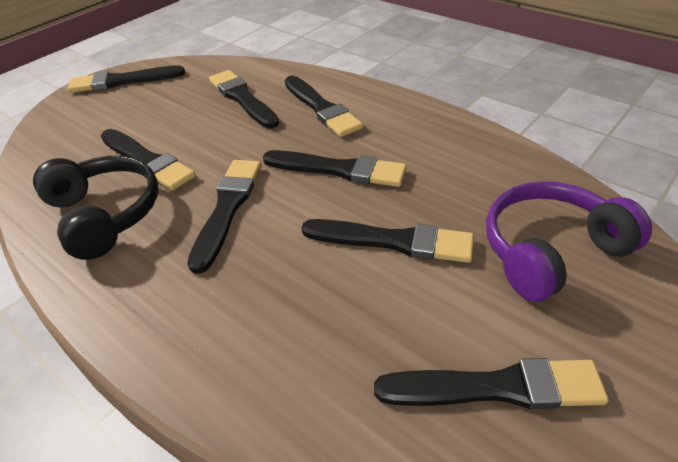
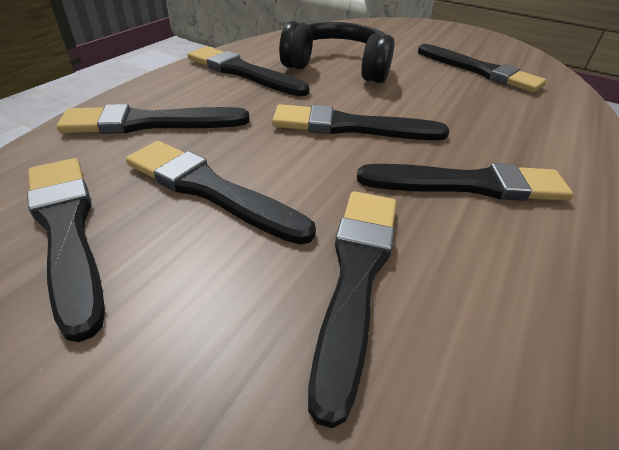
purple headphones: [486,181,652,302] = 1 -> none = 0

